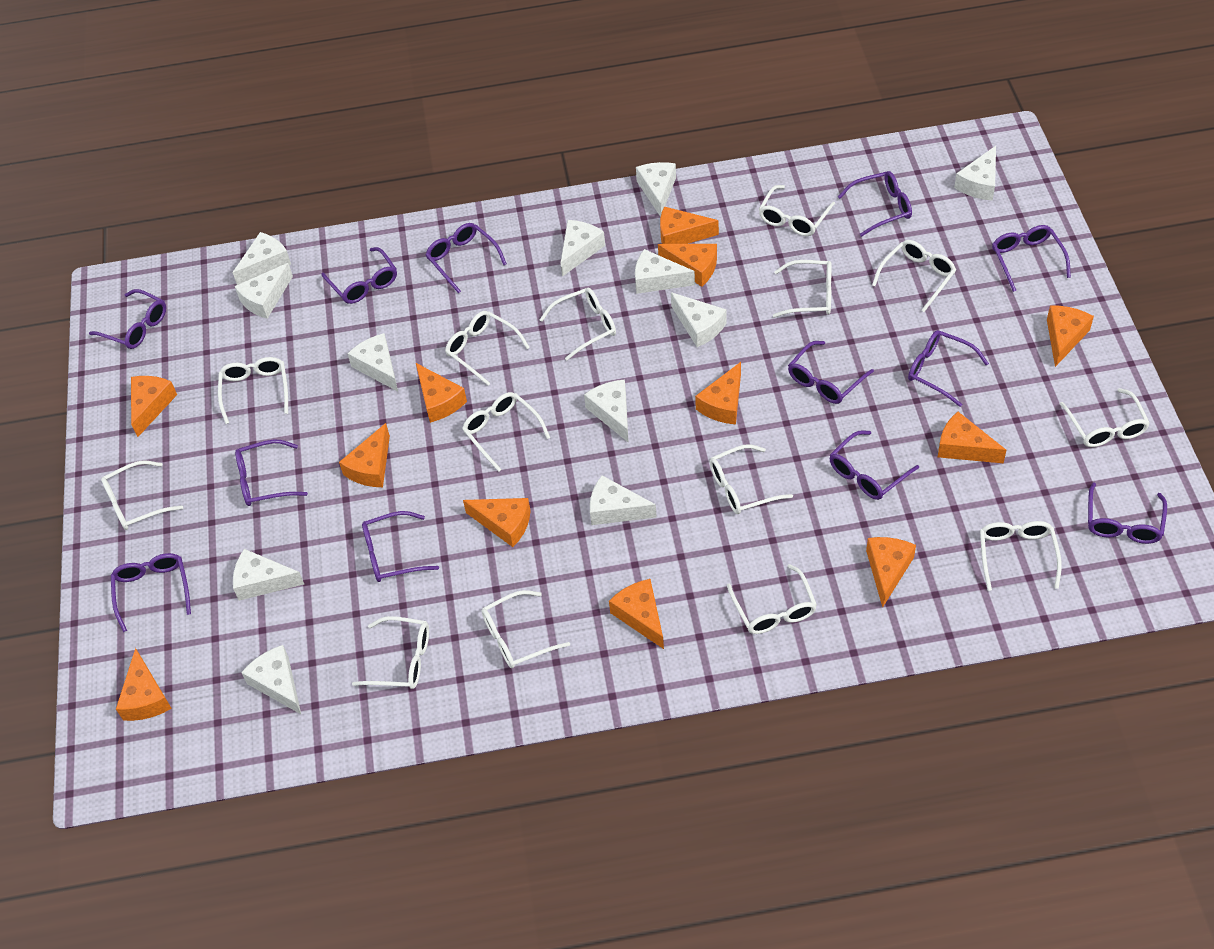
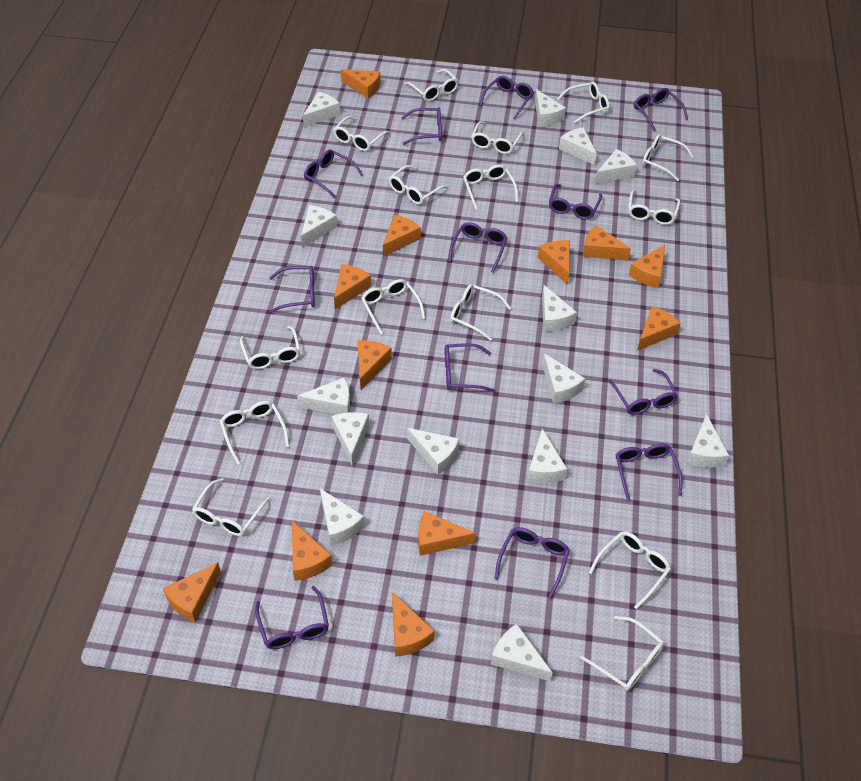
white cheese: [233,232,291,285] [233,549,304,601] [235,263,293,319] [241,645,301,714] [347,333,398,391] [560,220,605,277] [584,379,629,443] [590,475,657,525] [635,249,695,294] [636,162,676,217] [671,292,727,347] [954,146,996,201] = 12 -> [297,377,350,414] [301,205,337,248] [303,92,340,127] [320,488,365,545] [331,412,369,466] [407,428,459,475] [491,624,553,682] [527,429,567,483] [535,89,566,126] [542,285,577,331] [542,353,585,403] [559,127,597,165] [595,149,637,184] [687,414,729,468] = 14
white glasses: [101,460,183,530] [218,357,288,424] [352,616,429,689] [445,311,530,386] [462,392,550,472] [482,590,570,668] [540,288,616,360] [710,444,793,514] [727,564,817,634] [759,185,835,236] [773,260,832,318] [872,240,956,312] [980,521,1062,591] [1060,388,1150,447] = 14 -> [192,478,270,536] [220,401,290,464] [240,326,301,369] [333,116,390,151] [361,279,425,334] [389,165,448,205] [405,69,459,101] [450,284,511,341] [463,164,518,210] [471,121,523,154] [557,81,610,123] [580,616,664,691] [589,531,671,609] [628,190,680,225] [642,134,694,181] = 15

